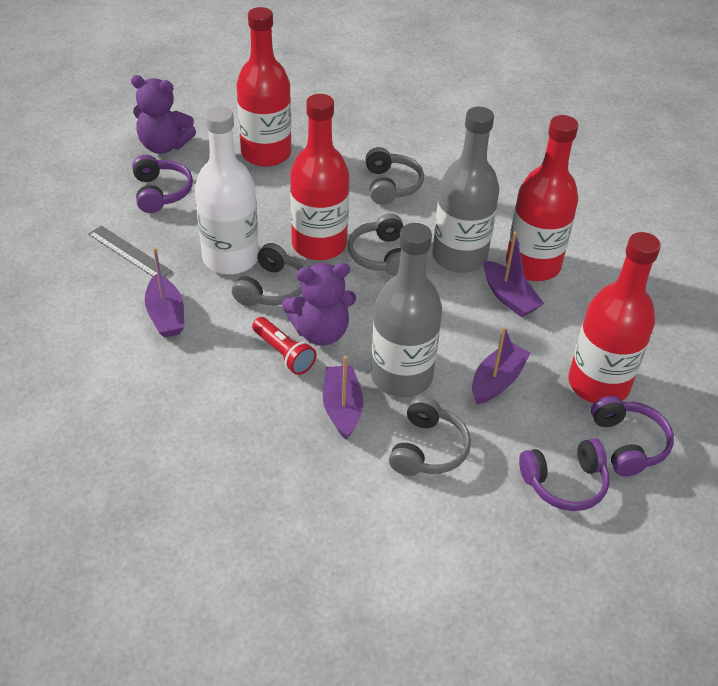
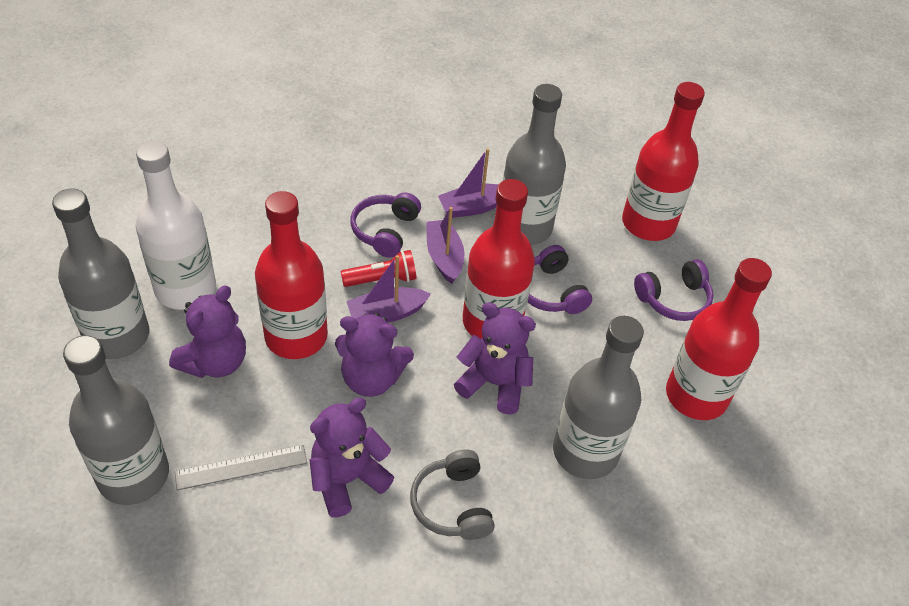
grey bottle: [371,223,442,397] [432,107,499,273] = 2 -> [52,189,149,359] [63,335,169,505] [503,84,566,245] [553,316,644,479] = 4
grey headphones: [232,243,304,307] [348,213,404,277] [365,147,424,205] [389,396,471,476] = 4 -> [410,449,495,540] = 1
purple boat: [145,248,184,338] [323,356,363,439] [472,327,530,404] [483,231,544,318] = 4 -> [346,255,431,323] [426,207,465,284] [438,148,499,218] = 3
purple teddy bear: [131,75,196,154] [282,263,356,346] = 2 -> [169,285,246,378] [309,397,394,517] [335,313,414,397] [454,302,536,415] = 4

